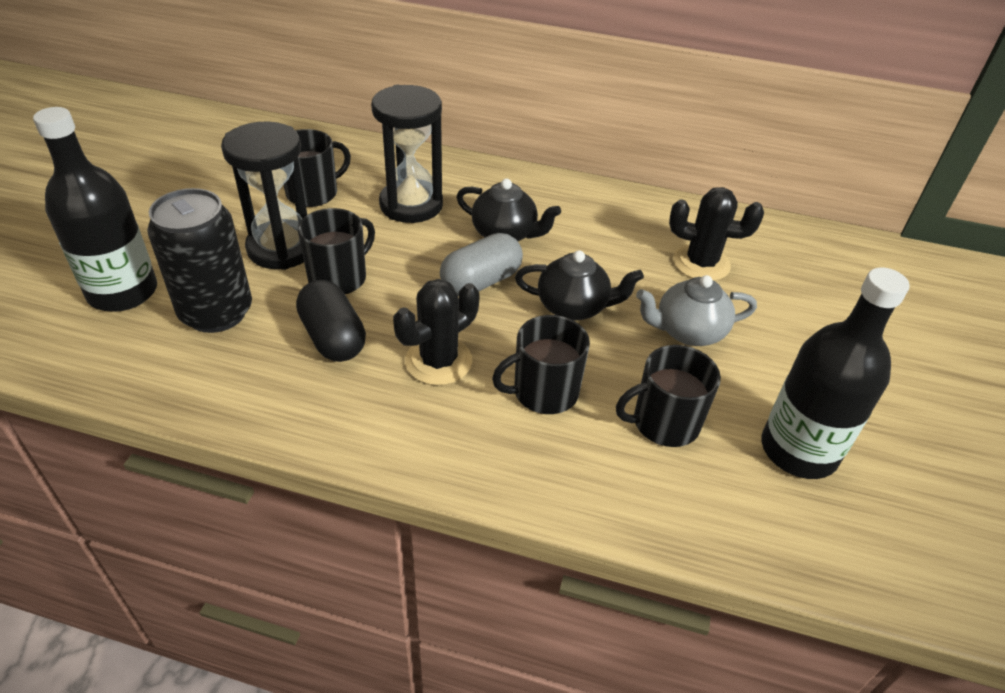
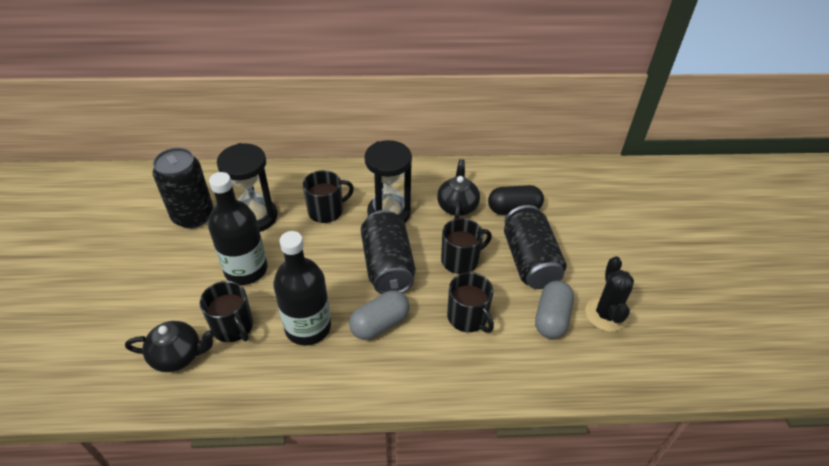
black cactus: [393,279,480,385] [669,187,764,281] = 2 -> [585,257,634,332] = 1
black can: [147,188,252,333] = 1 -> [153,148,214,228] [361,210,416,294] [504,205,567,289] = 3
grey capsule: [440,233,523,296] = 1 -> [349,290,410,340] [535,281,574,339] = 2
grey teapot: [636,275,757,346] = 1 -> none = 0

